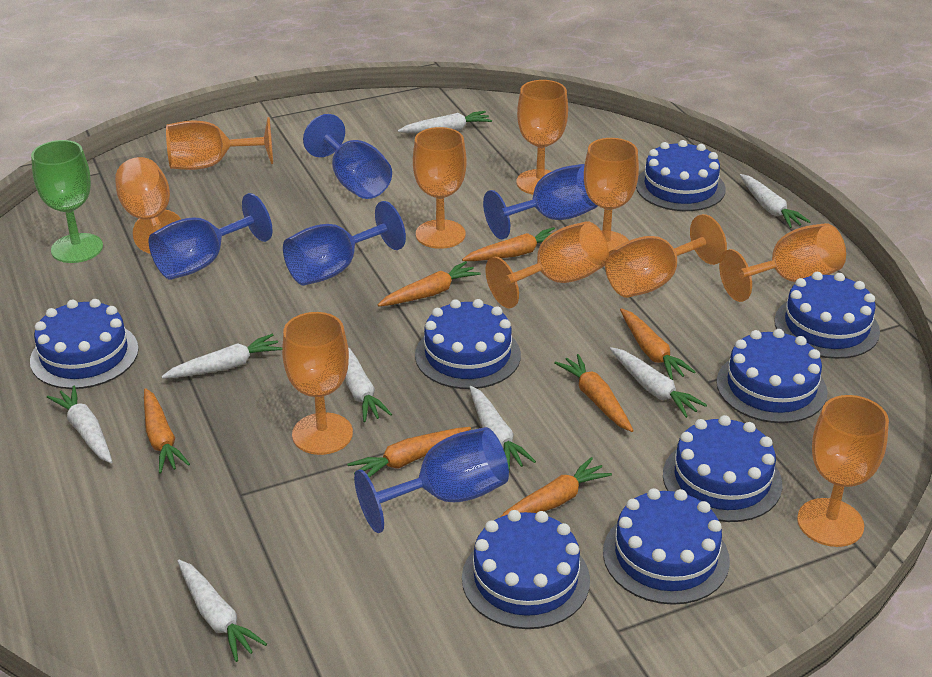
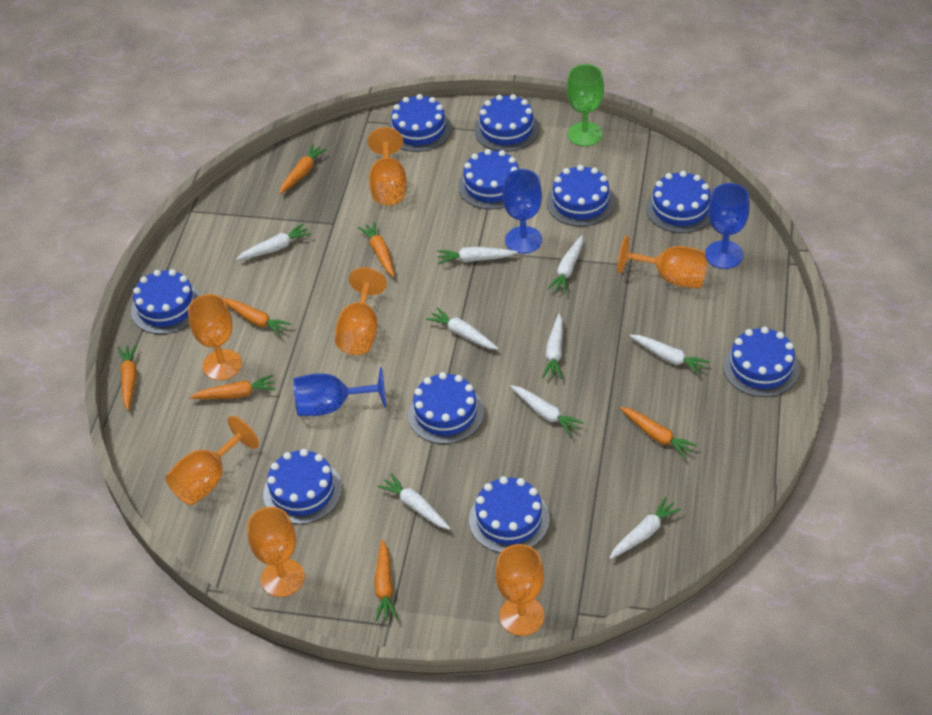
blue cake: [30,299,139,389] [415,299,521,389] [462,510,590,629] [603,488,730,605] [636,140,726,211] [663,415,782,522] [716,329,827,423] [774,272,880,359] = 8 -> [131,269,201,334] [263,449,342,524] [388,94,452,152] [408,372,484,444] [458,149,519,209] [469,476,550,553] [474,94,540,152] [547,165,615,227] [646,171,711,233] [723,327,800,397] = 10
blue goblet: [149,193,273,280] [283,201,406,286] [303,114,392,199] [354,427,509,533] [483,164,598,239] = 5 -> [294,367,386,416] [502,169,542,254] [705,183,750,269] = 3
orange goblet: [115,157,181,254] [166,117,273,170] [282,312,353,455] [413,127,466,249] [486,221,609,309] [516,80,568,195] [584,138,639,252] [605,214,727,298] [719,223,846,302] [797,395,889,547] = 10 -> [166,416,259,505] [188,294,242,380] [247,507,305,597] [335,267,387,355] [368,127,407,205] [495,544,544,636] [617,236,708,288] = 7
white carrot: [47,386,112,463] [161,334,282,379] [177,560,267,662] [345,347,392,422] [398,111,492,133] [469,386,536,470] [610,347,707,418] [740,174,811,228] = 8 -> [236,223,311,260] [377,473,451,530] [426,307,499,350] [437,247,518,264] [510,385,584,436] [542,314,563,379] [547,235,583,294] [609,497,682,559] [629,335,710,375] = 9

